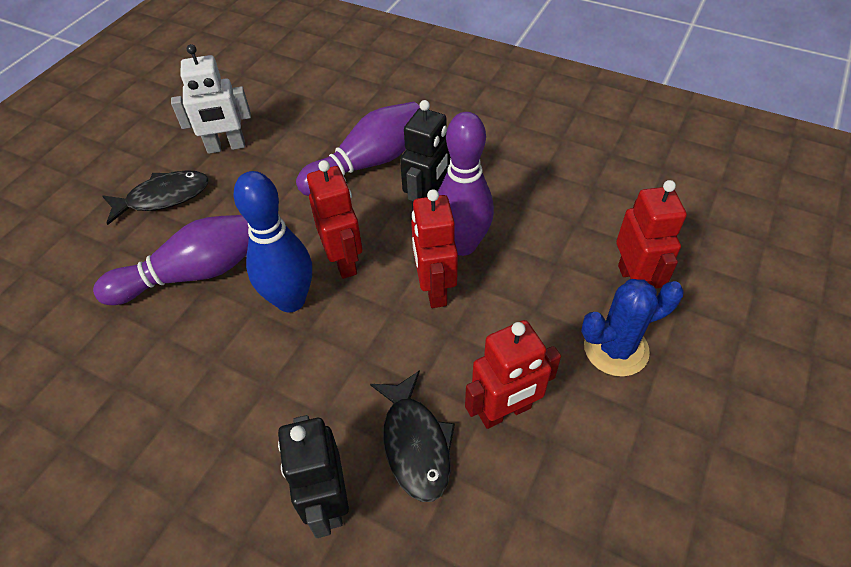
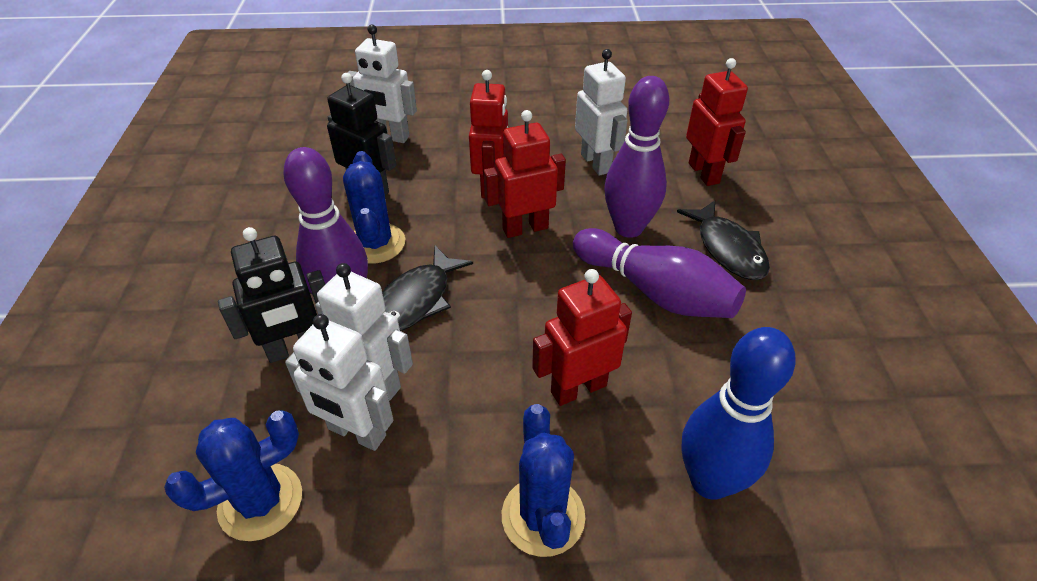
blue cactus: [581,279,684,377] = 1 -> [164,410,302,541] [343,151,406,264] [502,404,585,557] = 3
white robot: [171,44,251,154] = 1 -> [285,314,394,451] [315,263,413,401] [347,25,417,143] [575,49,628,176] = 4

